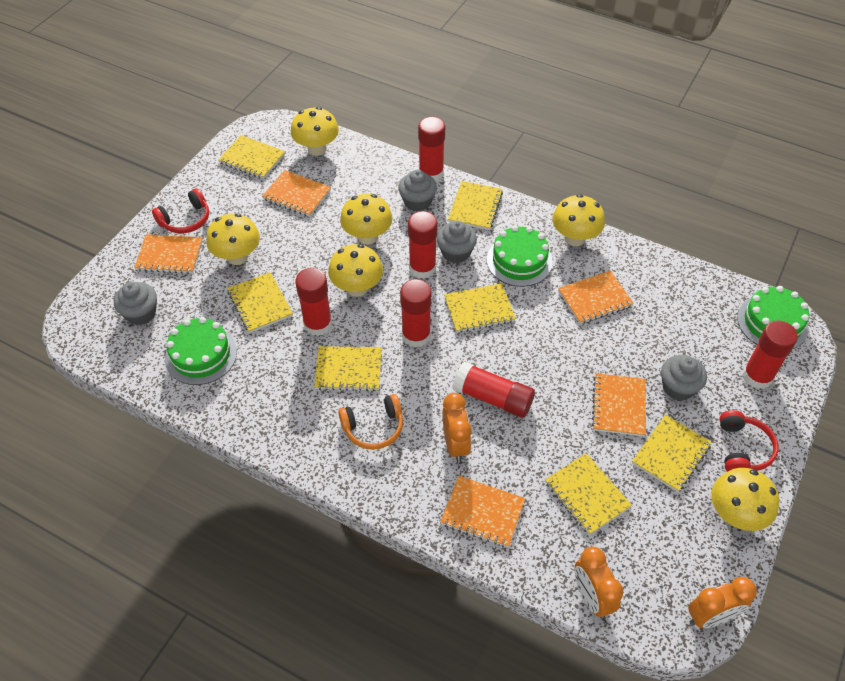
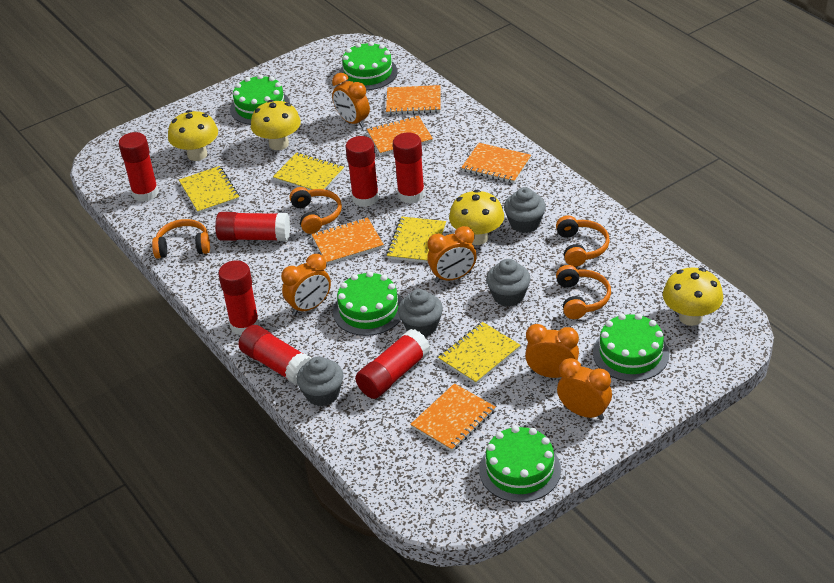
green cake: [165,317,237,385] [487,226,553,287] [737,286,809,349] = 3 -> [230,74,290,125] [333,271,402,336] [339,41,398,90] [479,426,561,502] [593,313,669,382] = 5
orange clock: [442,393,472,462] [575,547,623,619] [688,577,757,628] = 3 -> [281,254,331,315] [332,73,370,128] [427,226,477,283] [525,324,579,378] [557,358,612,420] = 5
orange headphones: [338,394,403,450] = 1 -> [152,219,210,259] [289,187,342,234] [556,215,610,267] [556,265,611,319] = 4
red glue stick: [295,268,332,336] [400,279,432,348] [408,211,438,279] [418,117,445,181] [453,362,535,418] [742,320,798,389] = 6 -> [119,132,159,202] [215,212,290,241] [218,260,260,336] [239,325,312,385] [345,136,379,207] [355,329,431,399] [393,132,425,204] = 7
red headphones: [152,188,209,233] [719,410,779,472] = 2 -> none = 0
yellow mushroom: [206,213,260,265] [291,107,339,156] [328,244,383,297] [340,194,393,245] [552,194,605,246] [711,468,779,531] = 6 -> [168,110,218,161] [251,100,301,150] [449,190,504,245] [663,267,723,326] = 4
yellow notebook: [218,135,285,179] [227,272,293,333] [314,346,382,391] [444,283,516,333] [448,181,503,230] [545,453,632,535] [632,415,712,492] = 7 -> [179,166,240,214] [273,152,344,190] [386,217,446,263] [438,322,521,384] = 4

